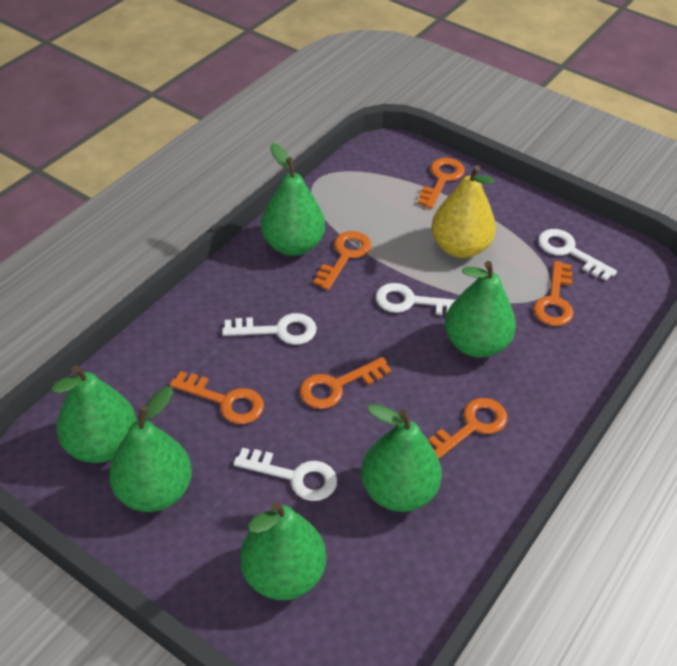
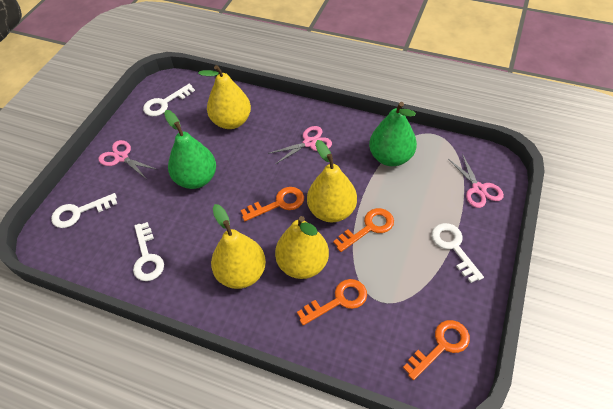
green pear: [51,365,137,463] [109,387,192,512] [240,501,326,600] [261,143,325,256] [361,404,442,512] [445,261,516,358] = 6 -> [164,110,216,189] [369,102,417,166] = 2
orange key: [170,371,264,424] [300,357,391,409] [314,231,371,290] [418,158,465,209] [428,398,507,459] [533,261,573,326] = 6 -> [241,187,304,221] [297,279,367,325] [333,208,394,252] [403,320,470,380] = 4
pink scissors: none = 0 -> [98,140,158,179] [268,126,332,164] [448,154,504,208] = 3
yellow pear: [431,165,496,258] = 1 -> [198,65,251,129] [211,204,266,289] [275,216,329,279] [307,140,357,223] = 4

